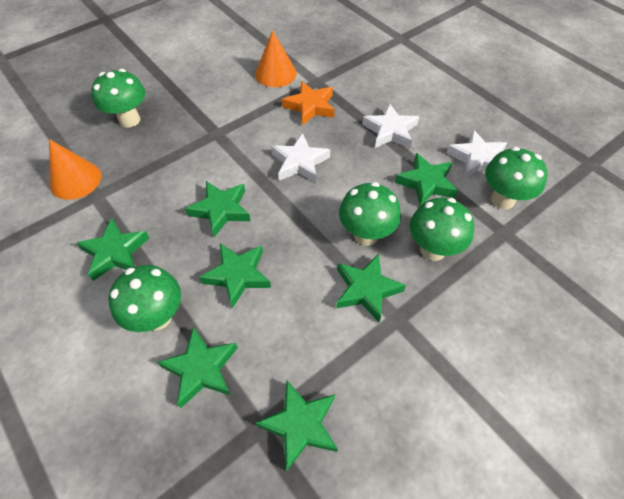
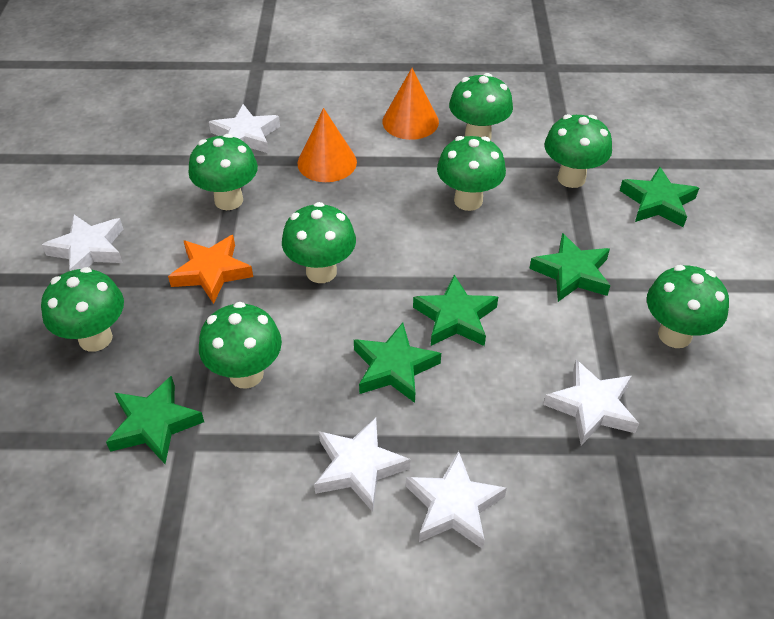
green mushroom: [91,69,146,128] [108,265,181,332] [339,182,401,246] [410,198,474,261] [485,147,548,209] = 5 -> [41,267,124,352] [188,134,258,210] [199,302,282,388] [282,202,356,283] [437,136,506,211] [449,73,513,140] [544,114,612,188] [647,265,729,348] = 8
green star: [77,218,149,281] [157,327,238,408] [185,181,251,237] [199,243,271,308] [256,381,338,471] [336,254,406,322] [395,153,458,206] = 7 -> [106,376,204,464] [354,323,441,403] [413,275,498,346] [529,233,611,302] [620,167,699,227] = 5
white star: [271,133,330,183] [362,103,419,148] [447,129,507,178] = 3 -> [42,215,123,271] [209,104,280,153] [314,418,411,512] [406,451,507,549] [543,360,639,445] = 5

